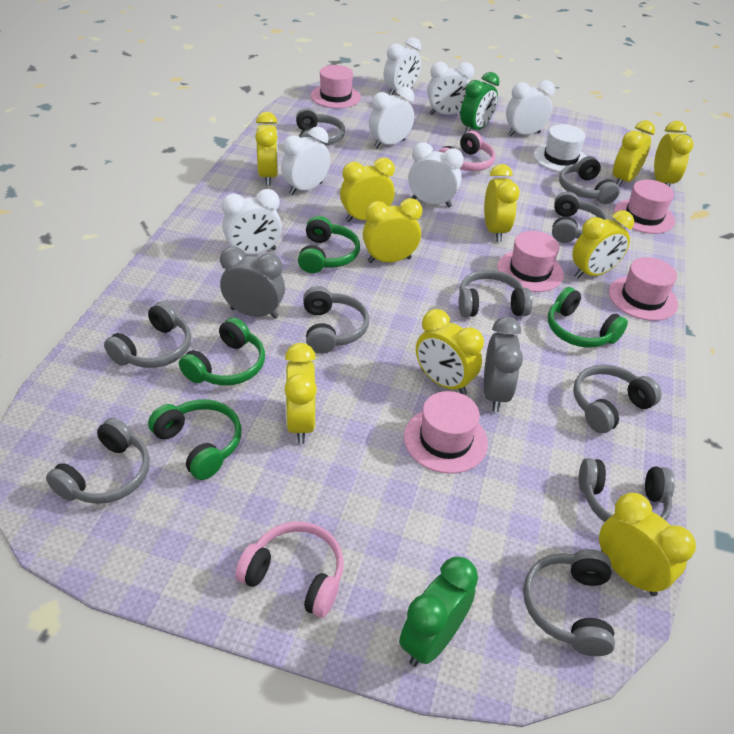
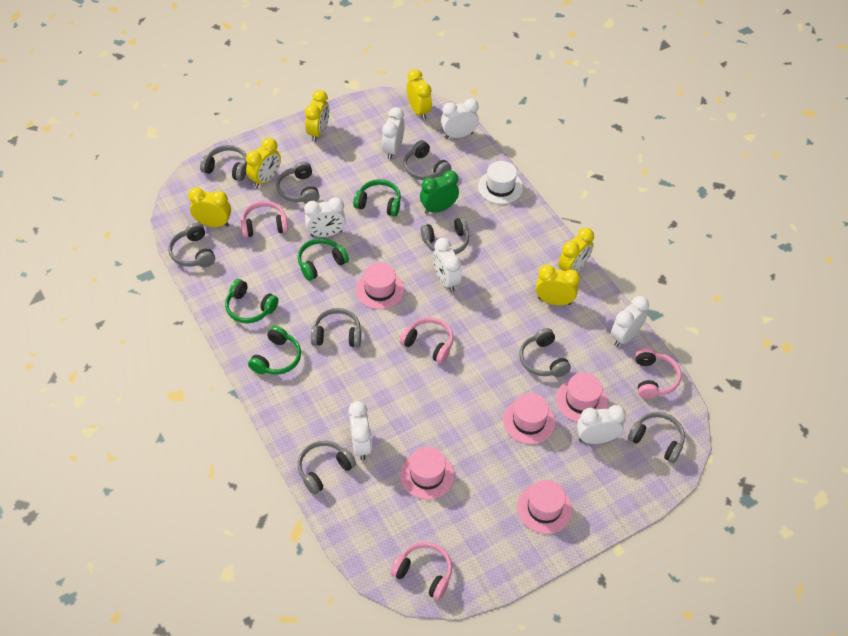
green clock: [399,556,478,667] [460,72,499,134] = 2 -> [420,170,459,214] = 1
grey clock: [220,246,285,319] [484,317,523,412] = 2 -> none = 0
grey headphones: [46,418,150,504] [104,302,191,368] [296,108,345,145] [303,286,369,354] [459,270,533,317] [523,549,615,656] [552,191,608,243] [559,156,619,204] [573,365,662,433] [579,458,675,522] = 10 -> [168,223,215,267] [200,145,247,181] [276,161,320,204] [298,441,356,495] [311,308,361,347] [404,140,451,180] [421,217,469,255] [519,328,571,377] [628,412,685,463] = 9
pink headphones: [235,522,344,618] [438,131,496,171] = 2 -> [241,201,288,238] [391,542,452,600] [400,317,454,364] [635,348,681,399] = 4
yellow clock: [255,112,278,186] [284,343,317,444] [340,157,395,222] [363,198,422,263] [416,309,484,395] [484,164,520,242] [572,210,634,279] [599,493,696,596] [613,120,655,187] [654,121,694,187] = 10 -> [188,187,231,227] [246,138,281,188] [305,90,329,142] [407,69,432,120] [536,265,580,305] [558,228,594,272] = 6

